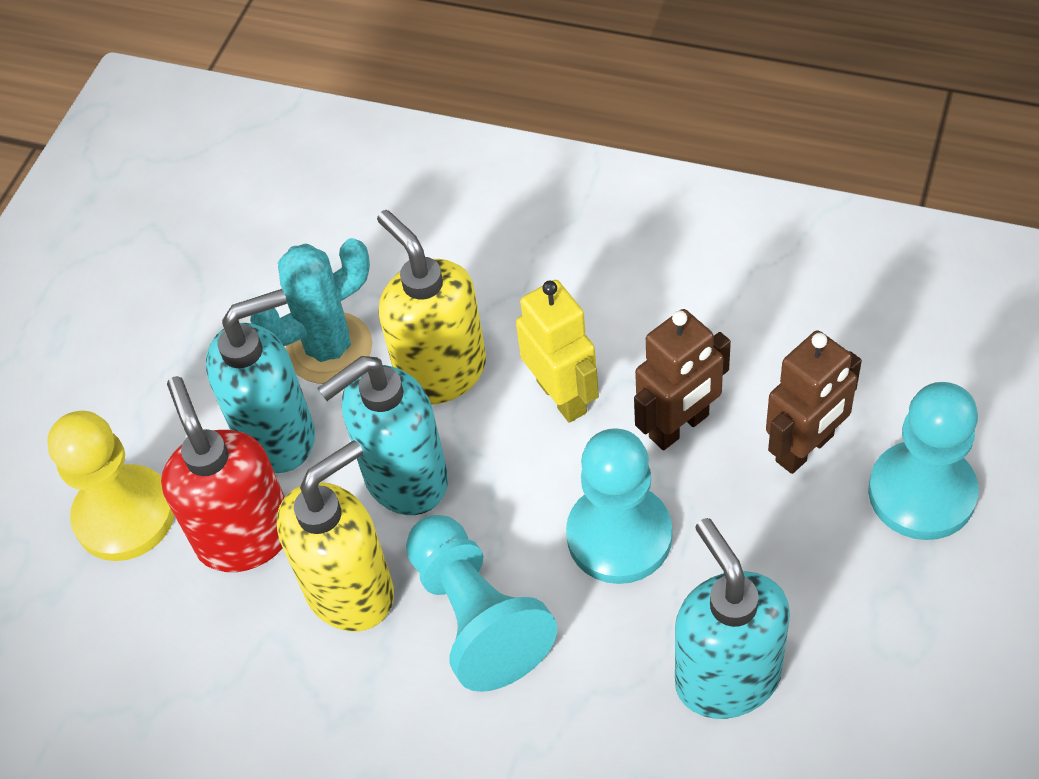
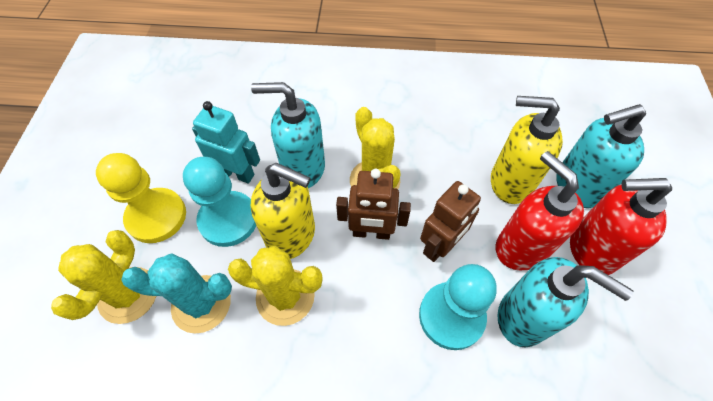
red soap dispenser: [161,376,285,572] = 1 -> [495,151,584,271] [570,178,672,275] = 2
turquoise pawn: [406,515,557,692] [566,428,672,584] [868,382,979,540] = 3 -> [183,157,256,247] [419,264,497,350] = 2
turquoise robot: none = 0 -> [192,101,260,184] = 1
yellow cactus: none = 0 -> [51,230,156,324] [228,246,323,326] [350,107,401,189] = 3
yellow robot: [516,280,599,423] = 1 -> none = 0

